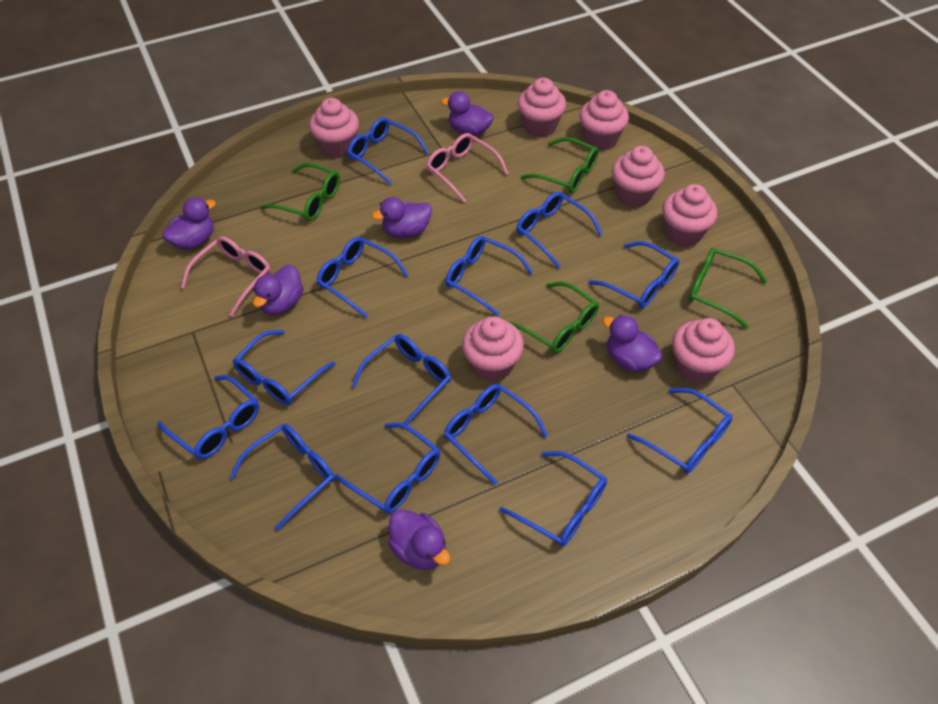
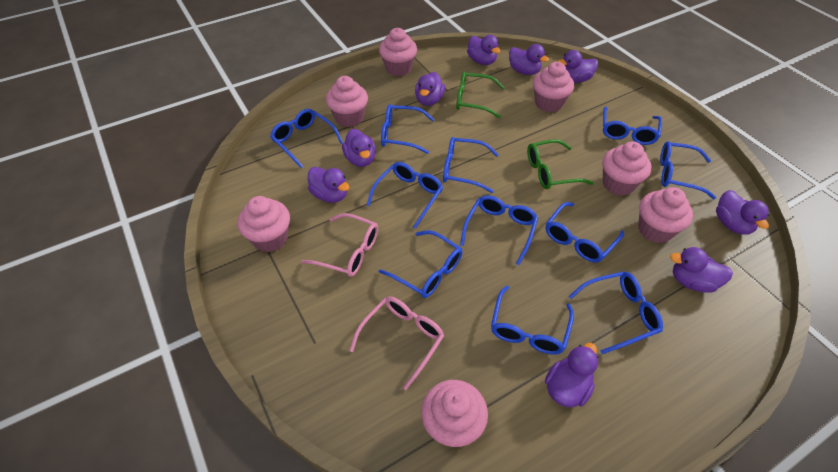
blue glasses: [158,375,259,459] [230,424,335,531] [233,330,336,405] [316,237,408,318] [334,423,440,514] [347,117,428,185] [352,334,451,425] [444,384,548,485] [445,236,533,316] [499,451,607,547] [516,192,602,268] [589,241,679,308] [627,388,733,474] = 13 -> [270,109,343,168] [367,162,443,229] [379,230,463,298] [381,104,434,154] [443,137,499,193] [460,195,538,265] [491,286,574,355] [546,202,624,263] [568,272,663,354] [603,107,662,145] [660,141,716,199] = 11
green glasses: [260,163,340,221] [507,282,599,353] [521,137,599,193] [689,248,768,328] = 4 -> [456,72,505,118] [527,139,593,189] = 2
purple duck: [162,197,216,250] [253,265,303,315] [372,197,432,238] [388,509,450,570] [441,91,494,136] [603,315,662,372] = 6 -> [308,167,349,203] [342,129,376,167] [415,72,445,106] [467,35,500,65] [509,44,549,75] [545,343,599,408] [558,50,598,83] [670,247,733,293] [716,190,770,235] = 9

